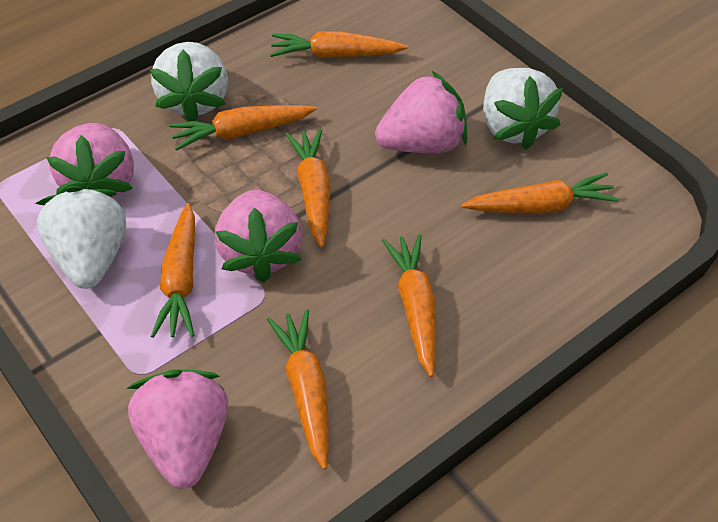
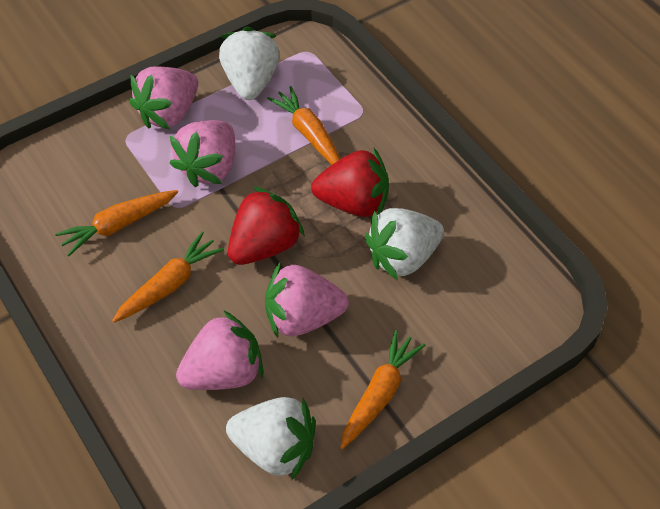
orange carrot: [151,203,195,338] [169,105,317,151] [267,309,329,470] [270,31,408,58] [286,129,330,248] [382,234,436,377] [461,173,619,214] = 7 -> [55,190,178,257] [112,231,224,323] [267,86,341,165] [340,330,425,449] = 4
red strawberry: none = 0 -> [228,186,305,265] [311,148,389,217] = 2

